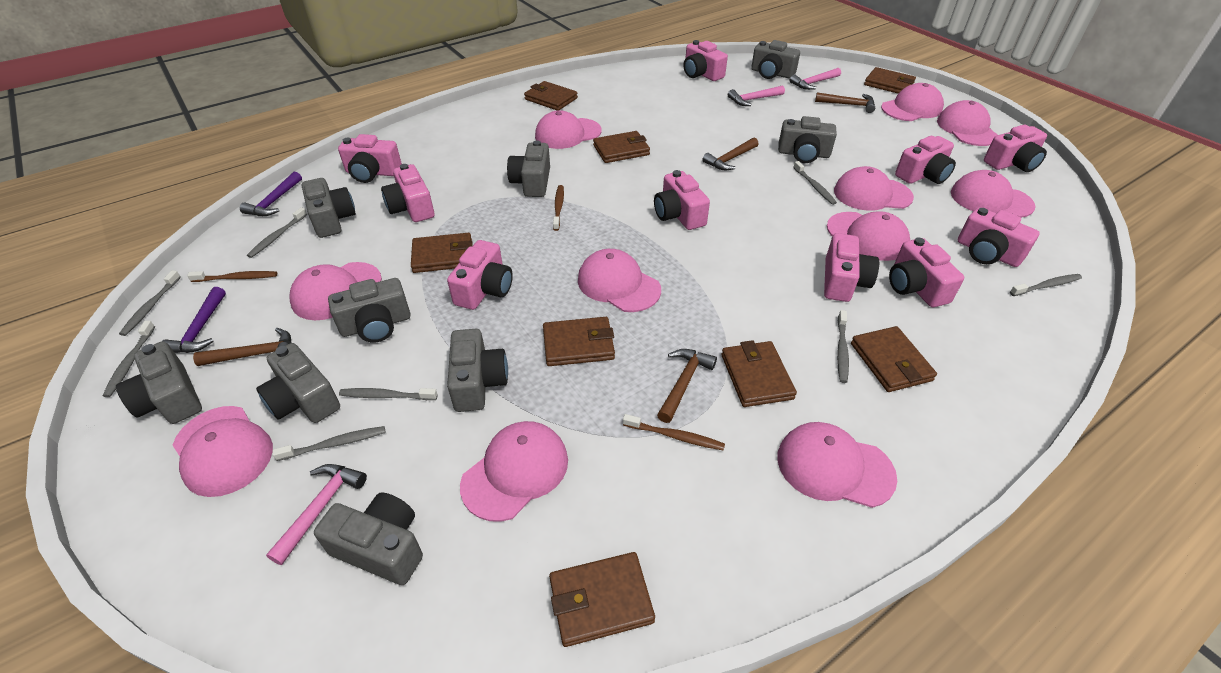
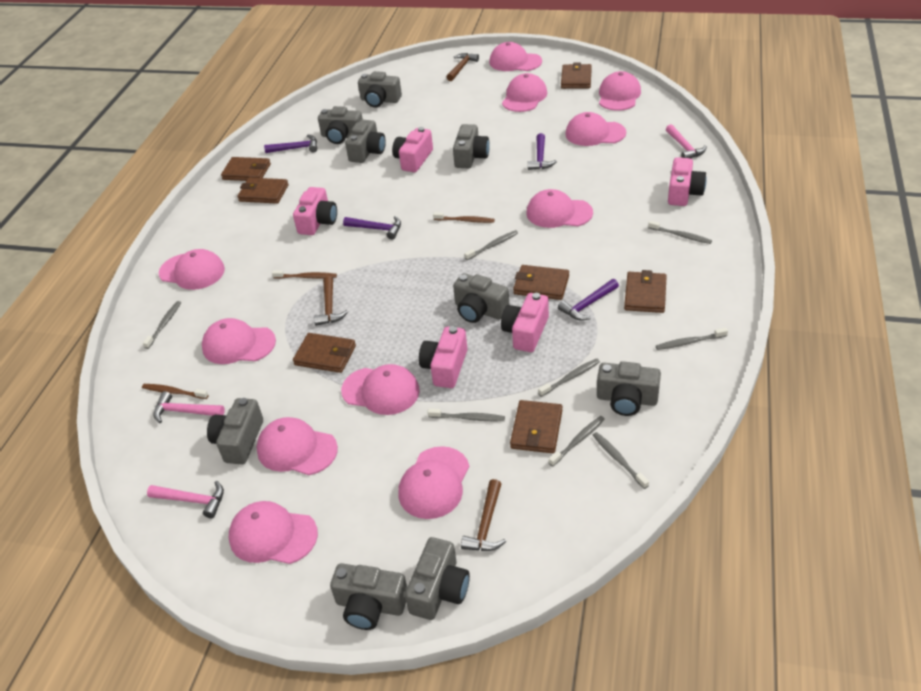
brown hammer: [193,328,291,366] [657,349,717,423] [702,138,758,170] [815,92,875,113] = 4 -> [314,276,348,326] [447,53,479,81] [461,479,506,551] = 3
brown wallet: [411,233,473,273] [524,81,578,110] [543,317,615,366] [549,552,655,647] [593,131,650,163] [722,340,797,407] [851,326,937,392] [864,67,916,94] = 8 -> [221,157,271,181] [237,177,288,204] [293,333,356,373] [510,400,562,453] [513,265,569,300] [561,62,592,89] [624,270,667,313] = 7
pink camera: [338,134,402,183] [381,164,434,222] [447,240,513,310] [654,170,710,230] [684,40,728,81] [824,233,879,302] [889,237,964,307] [895,136,956,184] [958,207,1040,267] [984,125,1047,172] = 10 -> [293,187,337,235] [392,127,433,172] [419,326,468,388] [501,293,549,352] [668,157,707,206] = 5
purple hammer: [161,287,226,353] [240,172,302,216] = 2 -> [264,135,317,153] [343,216,401,240] [528,133,557,170] [558,279,619,320] = 4

